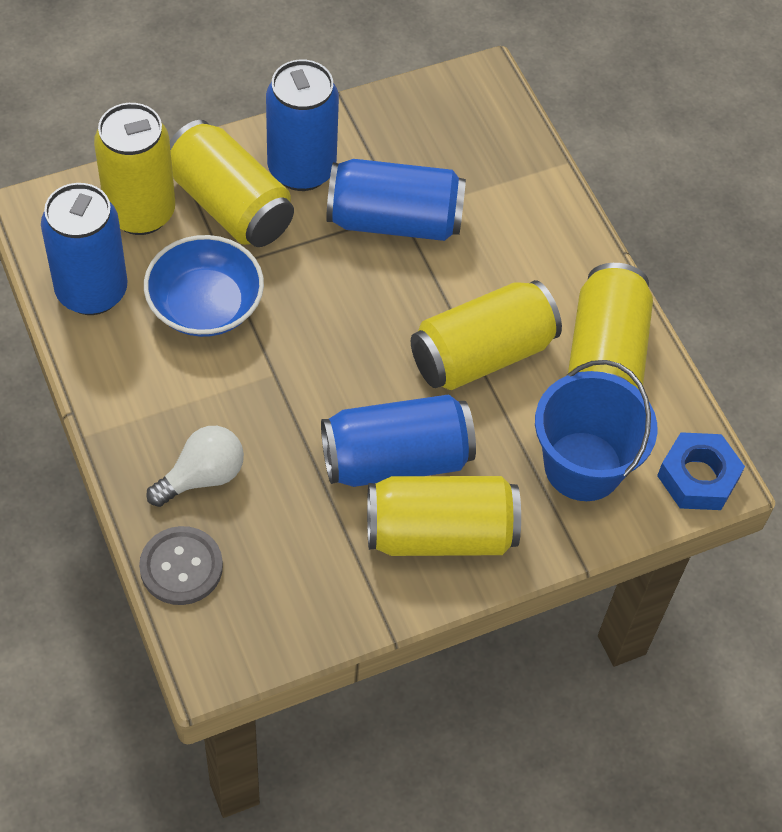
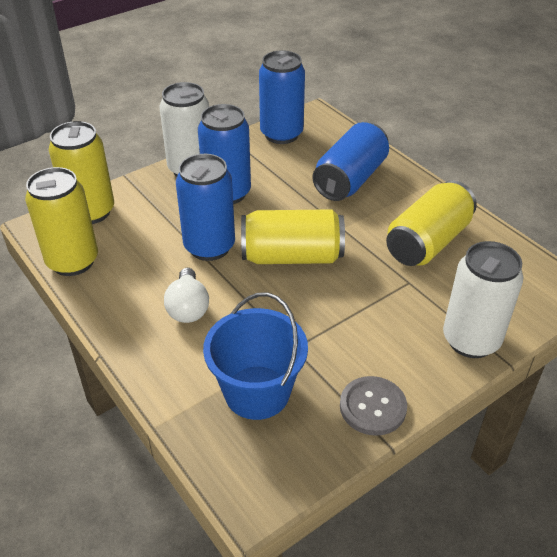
blue bowl: [144,235,264,337] = 1 -> none = 0
blue nut: [657,432,745,510] = 1 -> none = 0
white can: none = 0 -> [160,82,209,177] [443,241,523,358] = 2
yellow can: [94,103,175,235] [170,120,294,247] [367,476,521,556] [411,280,562,390] [568,263,653,388] = 5 -> [25,167,98,276] [49,121,114,224] [241,209,345,264] [386,180,477,266] = 4

